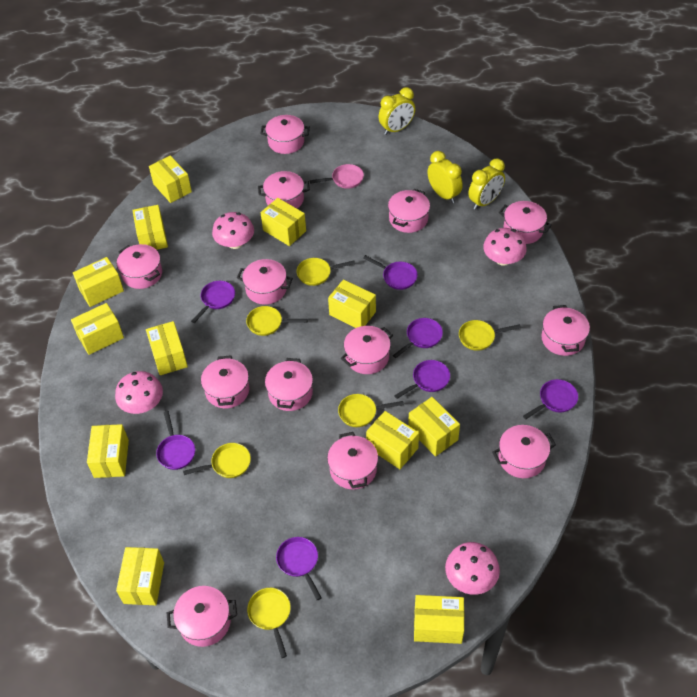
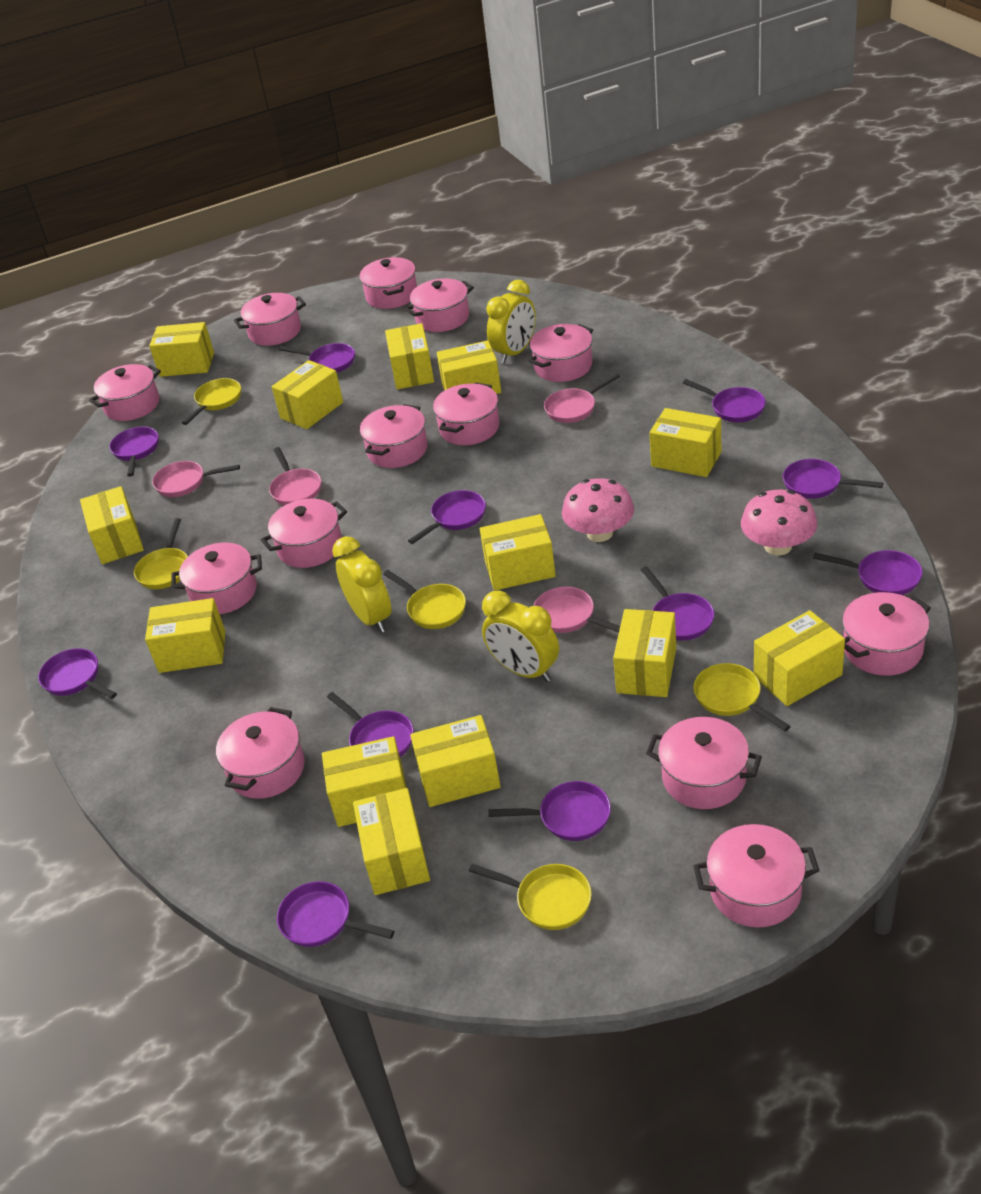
pink mushroom: [115,371,163,414] [212,212,254,249] [445,542,500,595] [483,228,527,266] = 4 -> [562,478,634,542] [741,490,817,556] = 2
pink pan: [310,164,364,189] = 1 -> [152,461,240,497] [269,447,321,505] [533,587,620,633] [544,373,620,423] = 4
purple pan: [156,411,195,470] [191,281,235,323] [276,537,322,600] [363,255,418,290] [393,318,443,358] [394,360,450,399] [523,379,578,419] = 7 -> [38,648,117,699] [109,427,159,477] [277,881,395,947] [279,343,355,373] [327,692,414,757] [408,490,486,544] [488,781,611,841] [641,566,714,641] [683,379,766,422] [783,459,883,499] [813,550,923,595] = 11
yellow box: [71,303,124,355] [73,257,124,307] [87,424,129,478] [116,547,164,605] [132,205,168,250] [146,321,188,375] [149,156,192,203] [260,198,306,246] [328,279,376,328] [366,411,419,469] [408,397,460,457] [414,595,464,644] = 12 -> [80,486,144,564] [145,598,225,673] [149,322,214,377] [272,360,343,429] [322,736,407,827] [353,788,430,895] [385,323,434,389] [410,715,501,807] [437,340,501,394] [480,514,556,591] [613,609,676,697] [649,408,721,477] [754,610,845,706] = 13
yellow pan: [183,443,251,478] [246,306,308,336] [247,588,291,658] [296,258,355,286] [338,394,404,427] [459,320,521,351] = 6 -> [134,518,188,589] [182,378,241,425] [383,570,466,629] [469,864,592,930] [693,663,791,731] = 5

